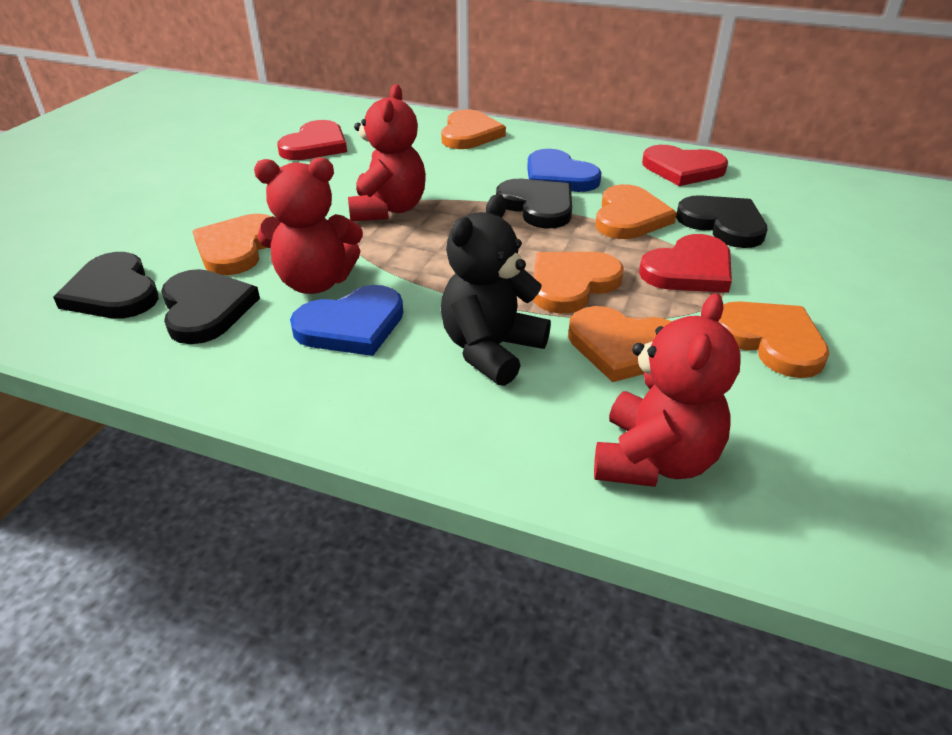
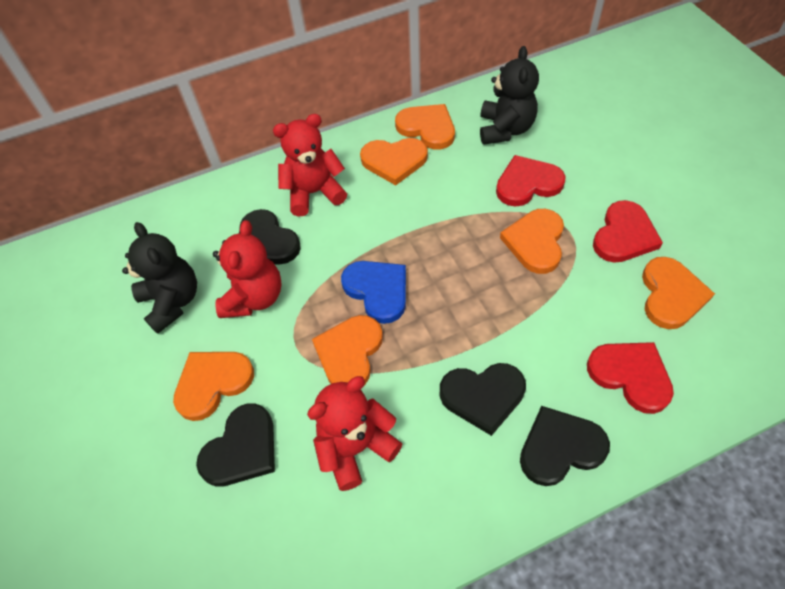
black teddy bear: [441,194,551,386] = 1 -> [122,222,197,334] [480,46,539,145] = 2
blue heart: [290,285,403,356] [527,149,602,192] = 2 -> [341,261,406,324] = 1

